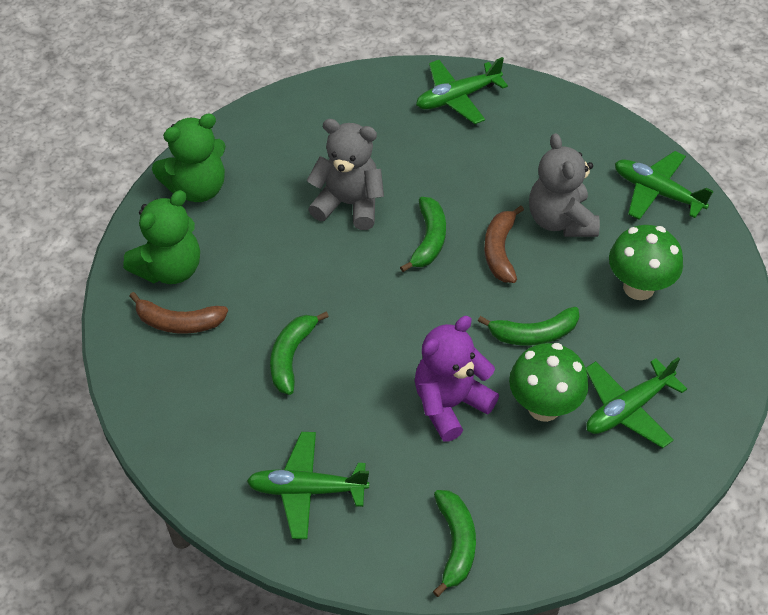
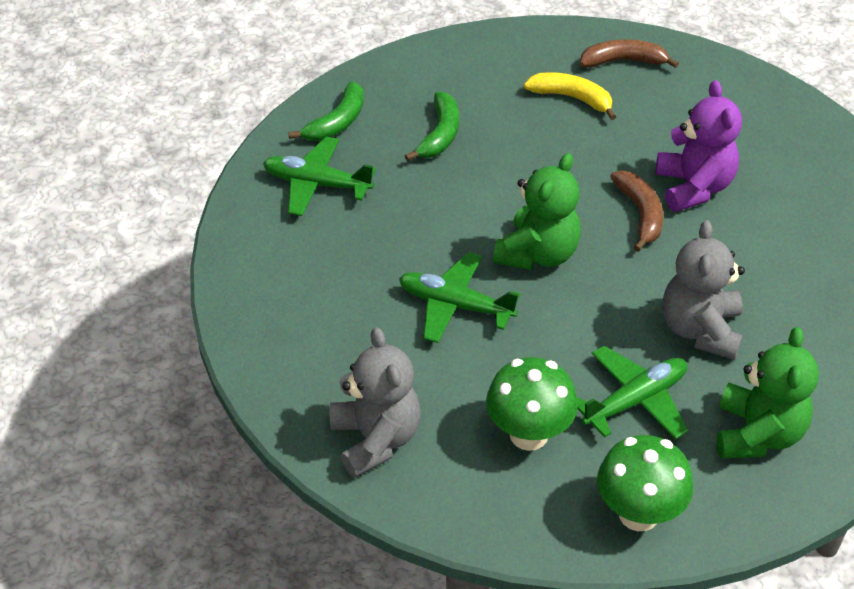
green banana: [270,312,329,395] [400,197,446,272] [433,490,476,597] [478,307,579,346] = 4 -> [288,81,364,141] [405,92,459,161] = 2
green plane: [247,432,369,539] [416,57,508,124] [586,357,687,448] [615,151,714,220] = 4 -> [263,136,376,216] [399,252,520,343] [577,346,688,439] = 3
yellow banana: none = 0 -> [524,72,616,120] = 1

